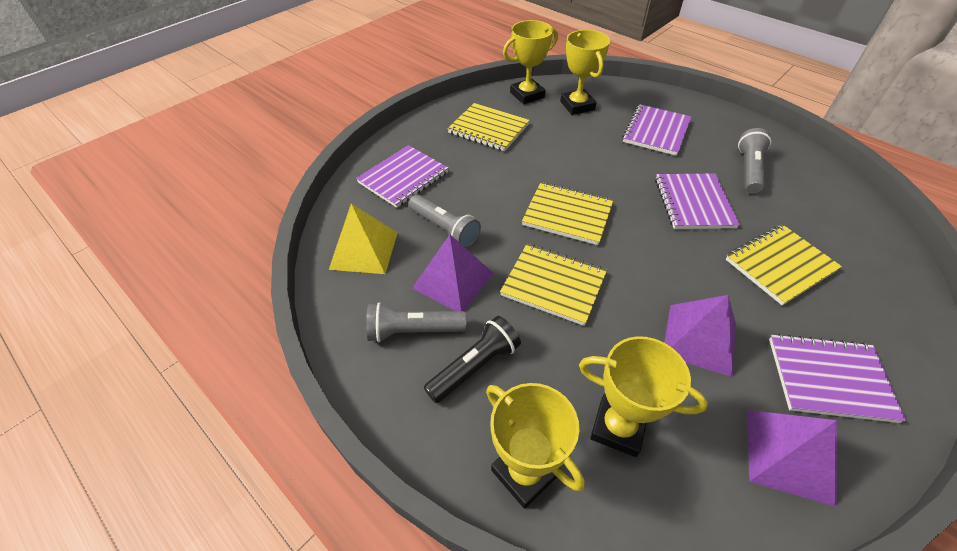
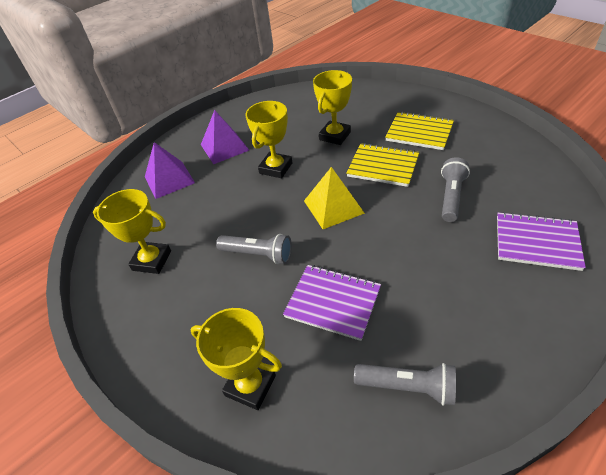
black flashlight: [424,316,521,403] = 1 -> none = 0
purple notebook: [356,145,448,208] [622,105,691,156] [655,174,740,229] [769,334,906,423] = 4 -> [283,265,381,341] [497,212,586,271] = 2
purple pyramid: [412,235,494,311] [664,295,736,377] [747,410,837,507] = 3 -> [145,142,195,199] [201,110,249,164] = 2
yellow notebook: [448,103,530,151] [500,244,607,326] [522,182,614,245] [726,224,842,306] = 4 -> [346,143,420,187] [385,111,454,150] = 2

